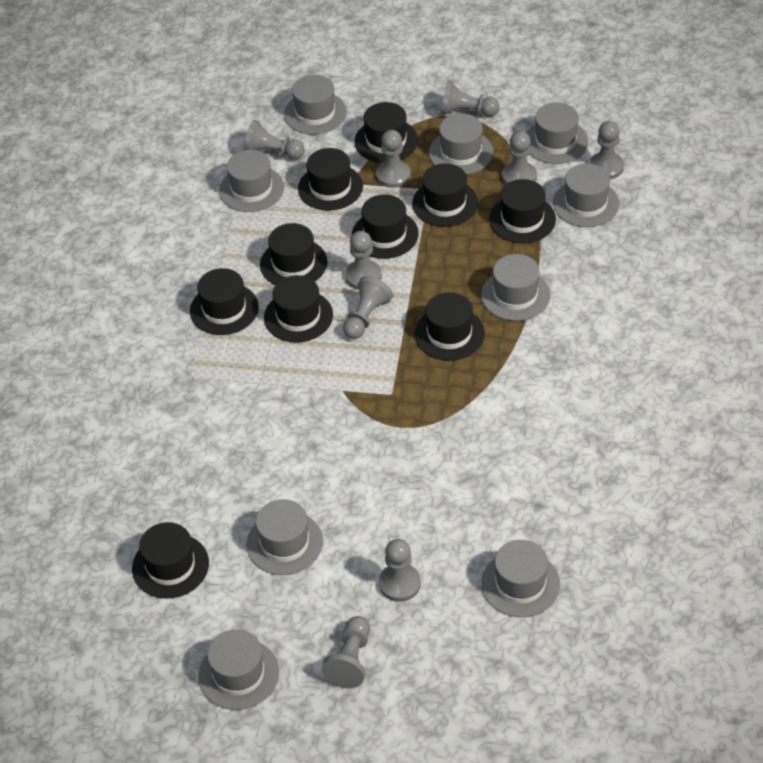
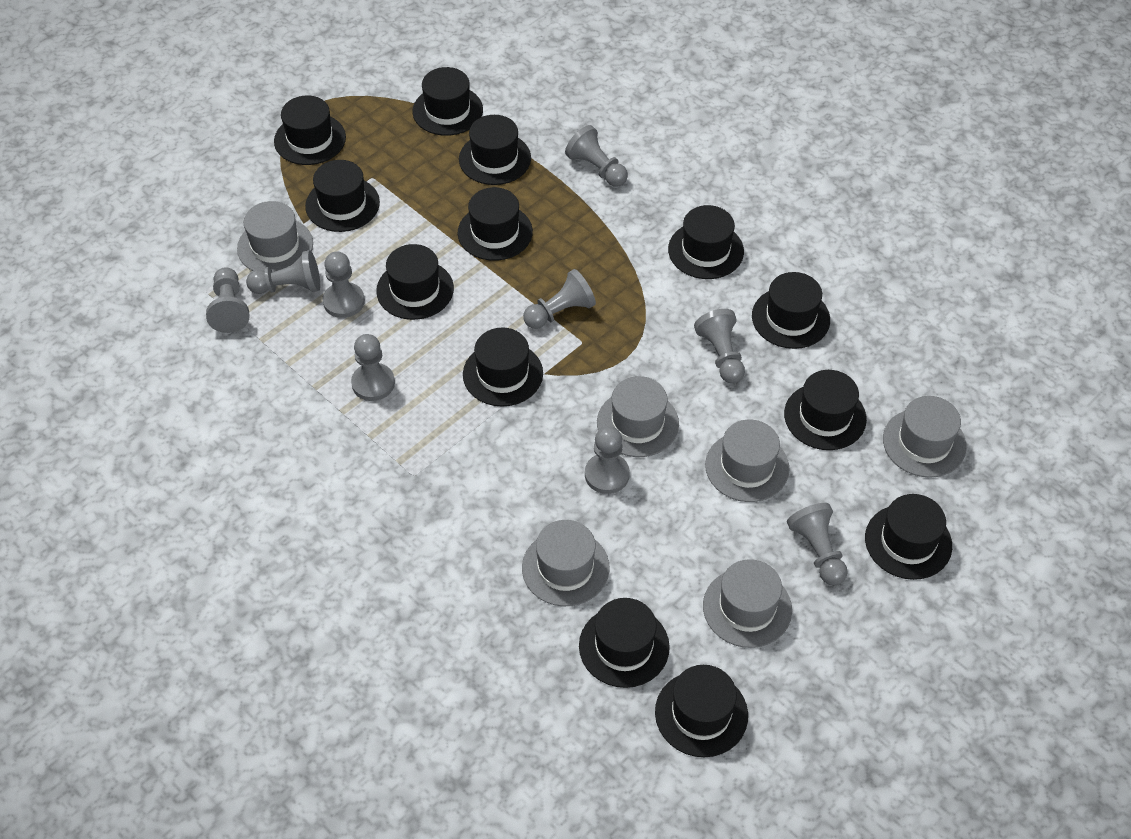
black hat: [132,522,209,599] [190,268,259,335] [260,223,327,285] [264,275,333,343] [298,148,363,211] [352,194,419,259] [354,102,418,163] [412,163,478,227] [414,292,485,361] [489,179,556,243] = 10 -> [274,95,346,165] [305,160,380,232] [376,244,454,320] [412,67,483,136] [458,187,533,261] [459,115,531,185] [463,327,543,407] [579,598,670,688] [655,665,748,757] [668,205,744,279] [752,272,830,349] [784,370,867,450] [865,494,952,580] = 13
grey hat: [198,629,279,710] [219,150,284,212] [247,499,323,575] [284,75,347,135] [429,113,493,175] [481,254,550,321] [481,540,560,617] [526,103,588,164] [553,163,620,227] = 9 -> [237,201,313,272] [522,520,610,606] [597,376,679,457] [703,559,792,648] [705,420,790,502] [883,396,967,478] = 6

